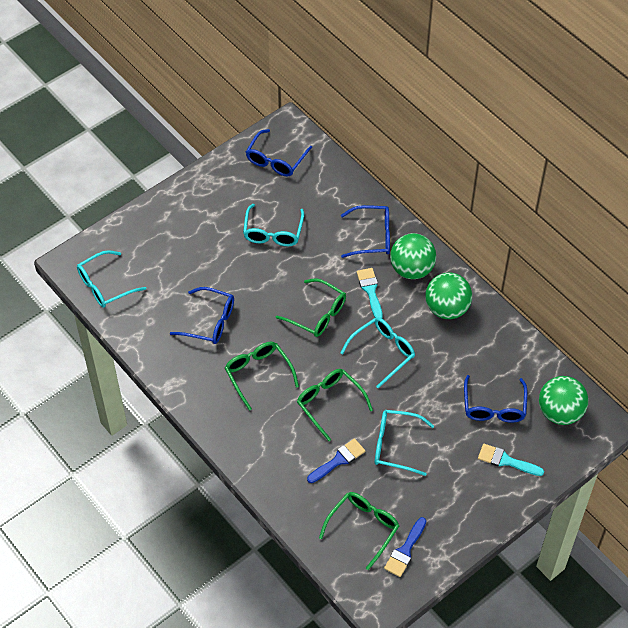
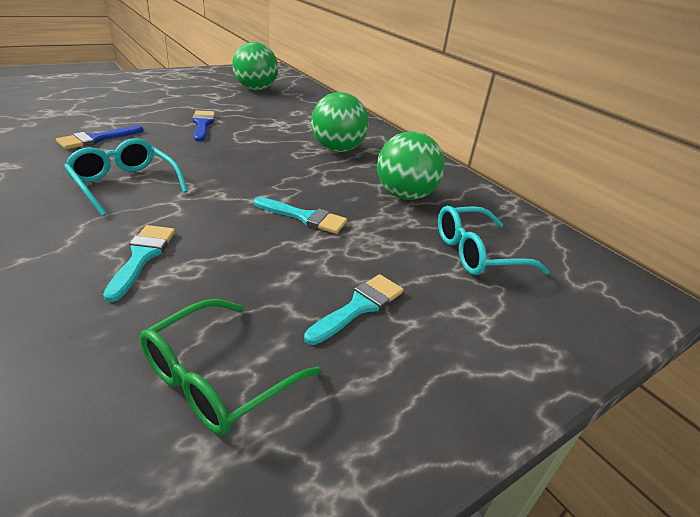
blue glasses: [170,287,234,344] [246,129,312,176] [341,205,390,258] [464,375,527,423] = 4 -> none = 0
green glasses: [225,342,299,411] [276,278,346,337] [297,369,373,441] [319,492,399,570] = 4 -> [140,299,321,435] = 1
turquoise brush: [357,268,383,319] [478,444,544,476] = 2 -> [103,225,175,302] [254,197,347,234] [304,274,403,345] = 3
turquoise glasses: [77,250,146,308] [243,204,304,246] [340,318,415,388] [375,410,434,476] = 4 -> [64,138,188,216] [438,206,550,275] = 2

